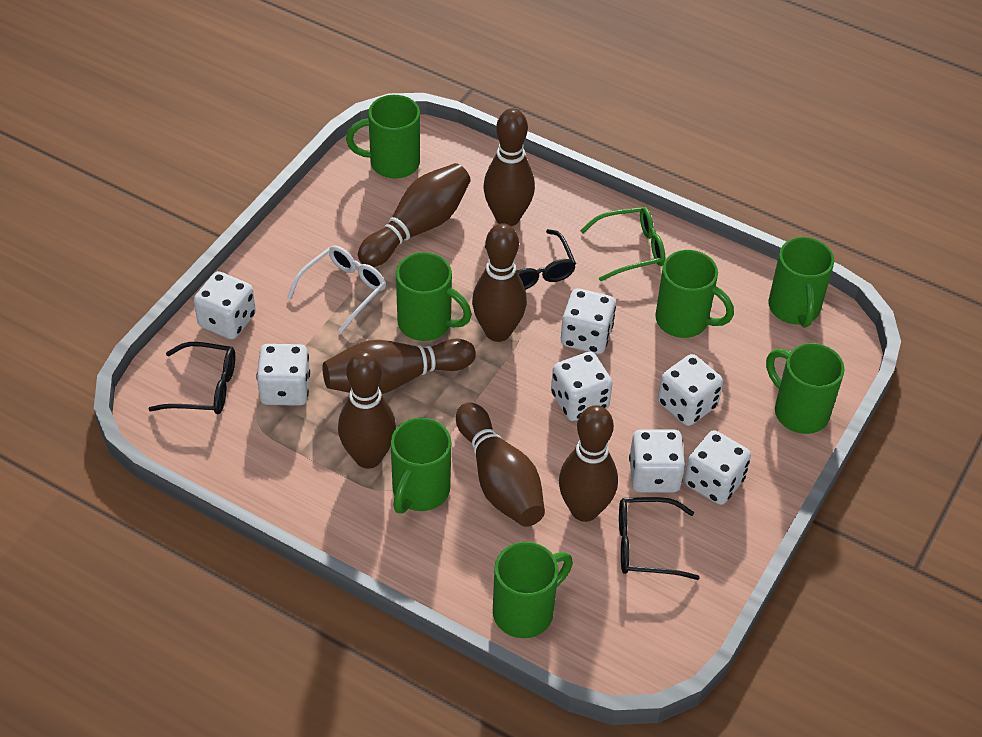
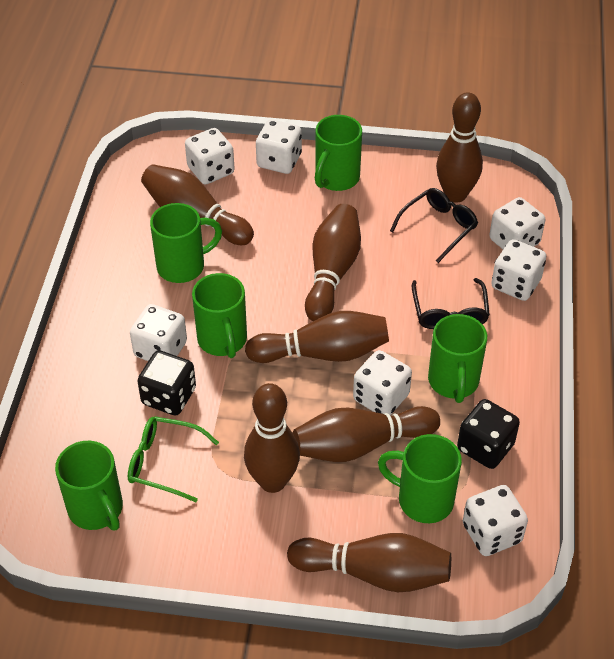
black dice: none = 0 -> [137,350,196,415] [457,399,520,469] = 2
black glasses: [149,342,235,414] [485,229,576,290] [619,497,700,580] = 3 -> [390,188,478,263] [412,278,490,329] = 2
green mug: [346,95,420,179] [391,418,451,514] [396,252,472,341] [493,542,573,638] [655,250,734,338] [766,343,845,434] [768,237,834,328] = 7 -> [55,441,123,530] [150,203,222,283] [192,273,247,358] [315,115,362,191] [378,434,462,523] [428,314,487,403] = 6
white glasses: [287,246,386,333] = 1 -> none = 0

